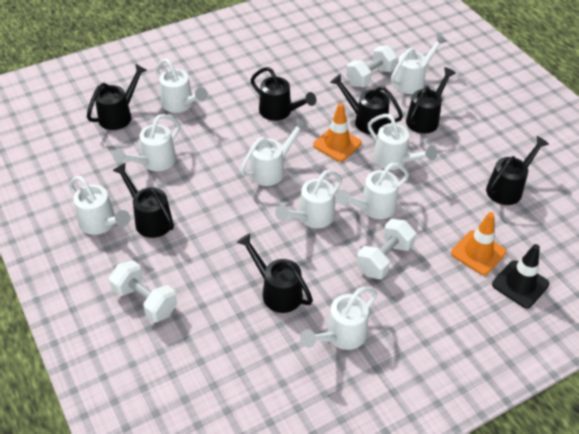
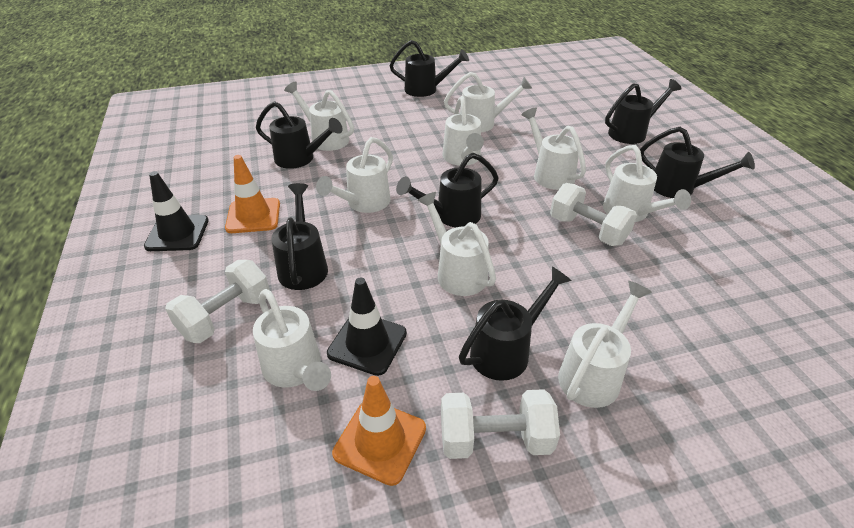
black traffic cone: [492,244,550,308] = 1 -> [144,171,209,251] [327,278,407,376] = 2

